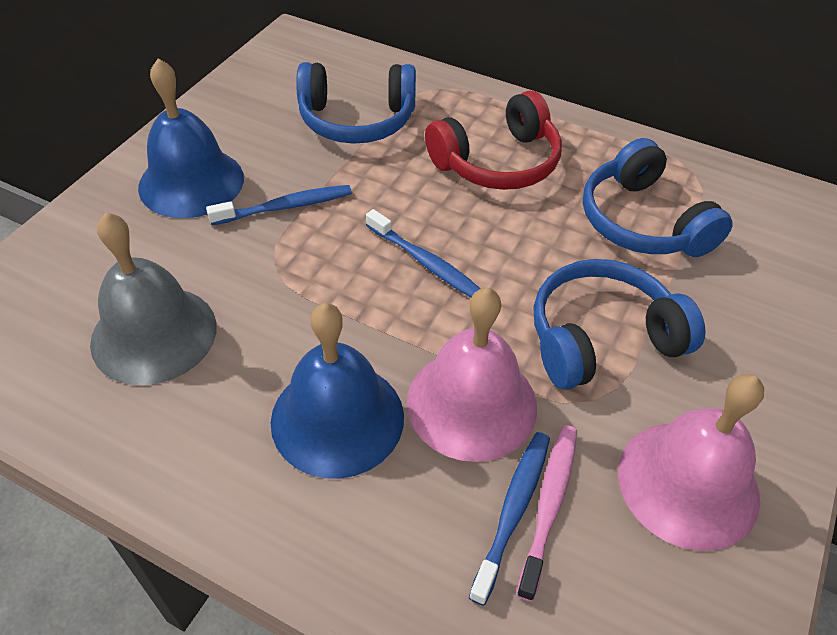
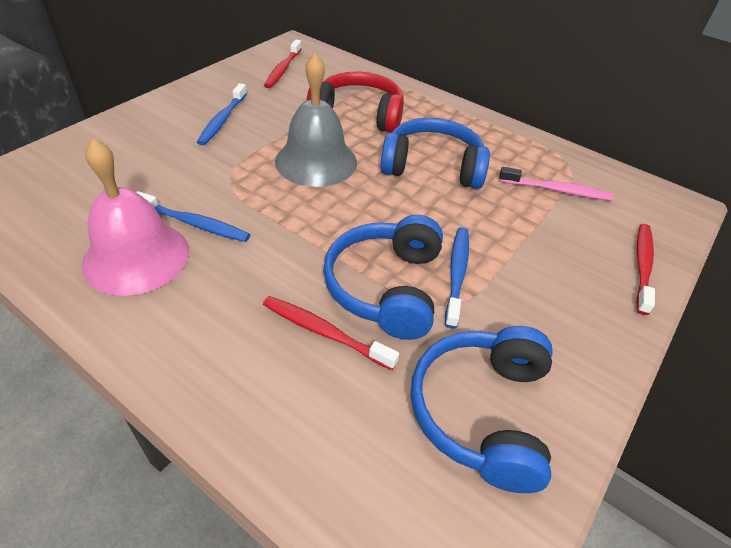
blue bell: [138,58,244,218] [271,303,404,479] = 2 -> none = 0
pink bell: [407,288,537,462] [618,374,764,551] = 2 -> [82,139,189,296] = 1
red toothbrush: none = 0 -> [263,296,399,370] [264,40,302,88] [636,224,655,315] = 3

